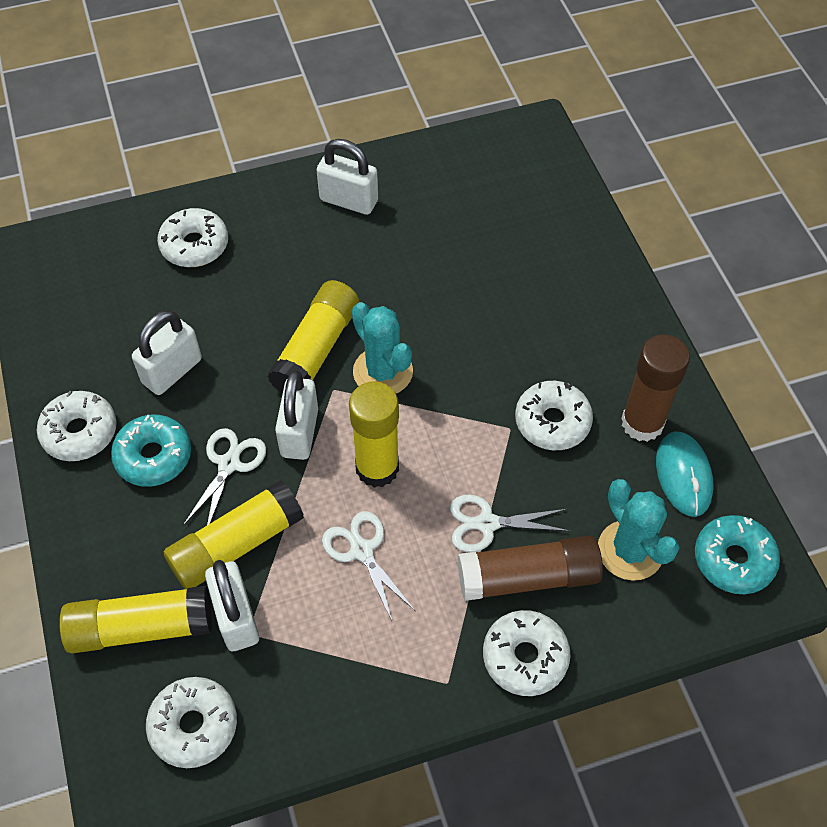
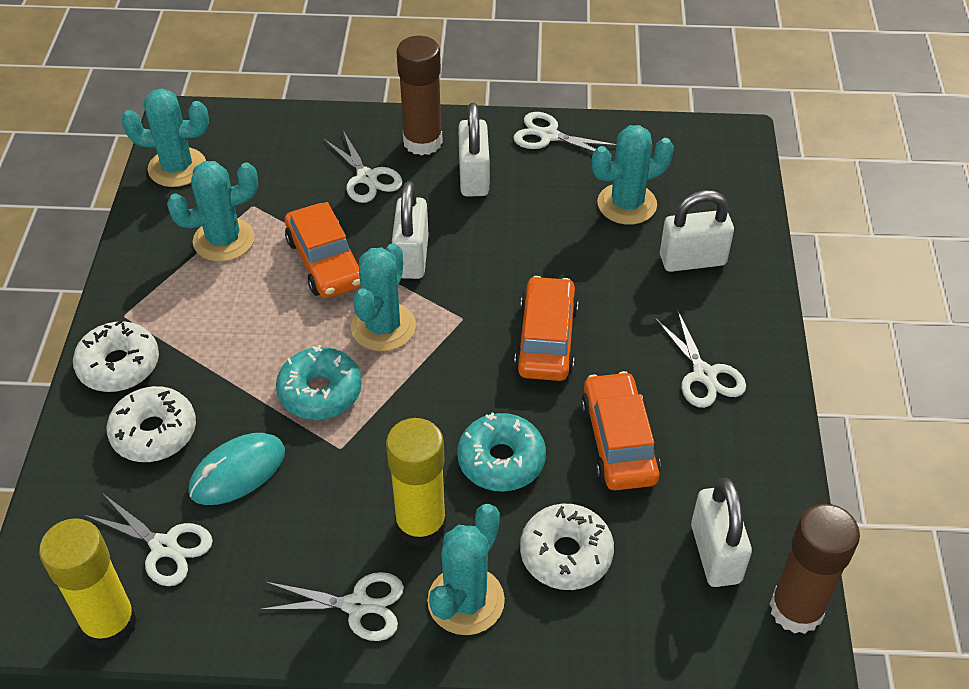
orange car: none = 0 -> [285,202,361,298] [514,276,578,381] [581,371,661,490] = 3
turquoise cactus: [352,302,413,394] [598,479,680,581] = 2 -> [121,89,209,187] [167,161,258,262] [351,243,416,351] [427,504,505,635] [592,125,674,225] = 5
white donut: [37,391,117,461] [146,677,237,768] [157,208,228,267] [483,610,570,696] [515,381,593,450] = 5 -> [73,320,159,392] [107,386,196,462] [520,504,614,590] = 3
white scissors: [183,428,266,526] [322,511,415,623] [450,495,570,552] = 3 -> [84,494,213,586] [259,572,404,641] [324,131,403,203] [513,112,616,159] [655,310,746,408] = 5
yellow glue stick: [59,586,212,653] [163,480,304,589] [267,280,359,393] [349,381,399,488] = 4 -> [39,518,137,649] [386,418,447,548] = 2

